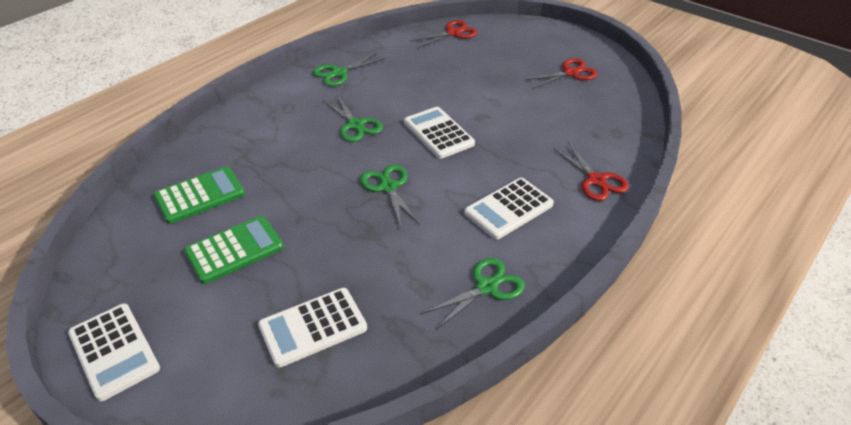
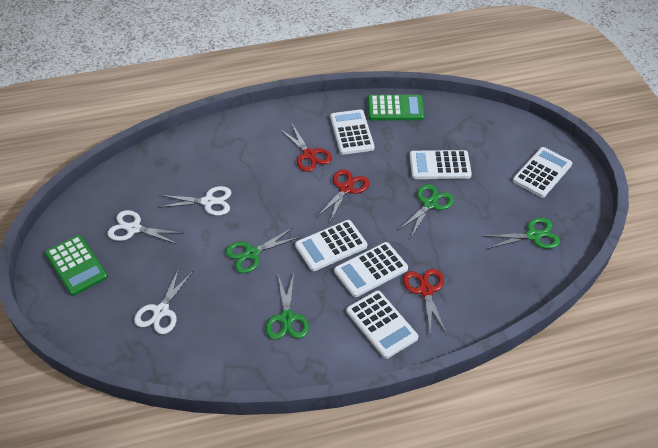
white calculator: [68,303,160,401] [258,288,367,368] [404,107,475,159] [464,178,554,240] = 4 -> [295,220,367,271] [330,110,375,155] [334,242,408,297] [346,290,418,359] [410,150,472,179] [513,147,572,198] = 6
white scissors: none = 0 -> [107,210,182,244] [134,268,193,334] [158,186,231,216] = 3

